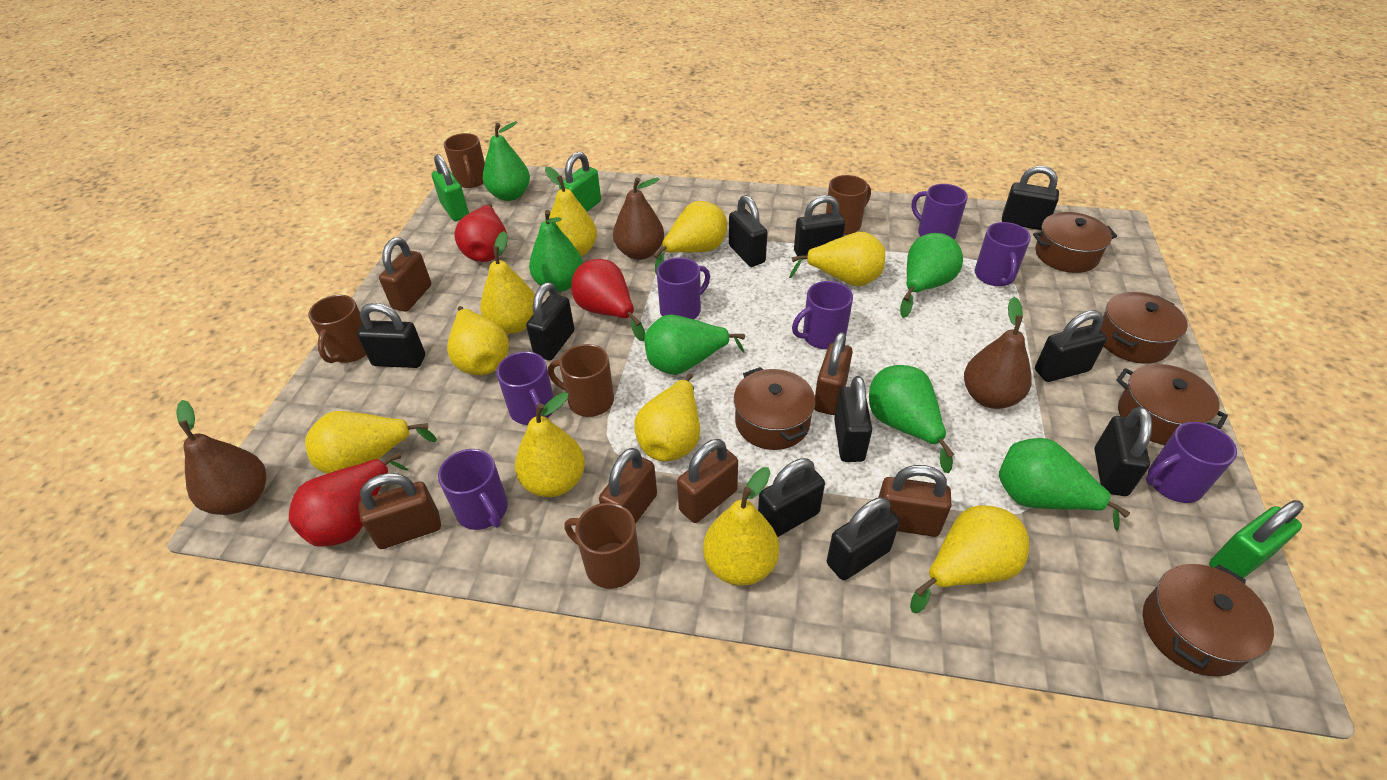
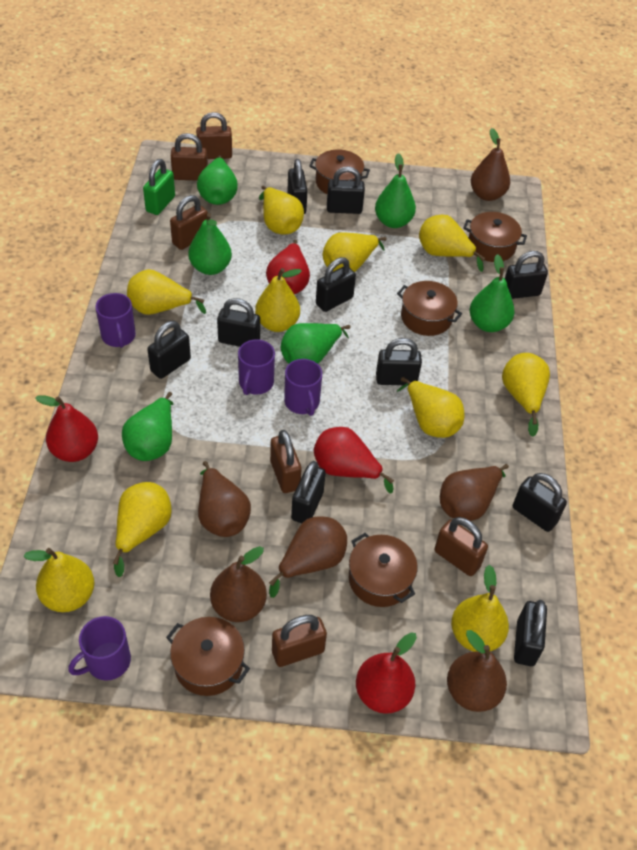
brown mug: [308,295,366,363] [444,133,485,188] [548,344,614,417] [564,503,640,589] [826,175,871,235] = 5 -> none = 0
brown pear: [176,400,266,515] [613,177,664,260] [964,297,1032,409] = 3 -> [198,461,251,537] [210,546,267,622] [269,516,347,598] [440,464,509,521] [447,630,507,712] [471,128,510,201] = 6
green padlock: [432,154,469,221] [559,152,601,212] [1209,500,1304,578] = 3 -> [143,159,175,215] = 1
purple mug: [438,449,508,530] [496,351,554,425] [656,257,710,319] [792,281,853,349] [912,184,968,240] [975,222,1031,286] [1146,422,1237,503] = 7 -> [68,616,131,681] [95,293,136,348] [238,339,275,395] [284,359,322,416] = 4
red pear: [289,452,408,547] [454,204,508,262] [571,259,645,341] = 3 -> [35,395,98,462] [266,240,310,294] [314,427,394,494] [356,633,417,714] = 4

